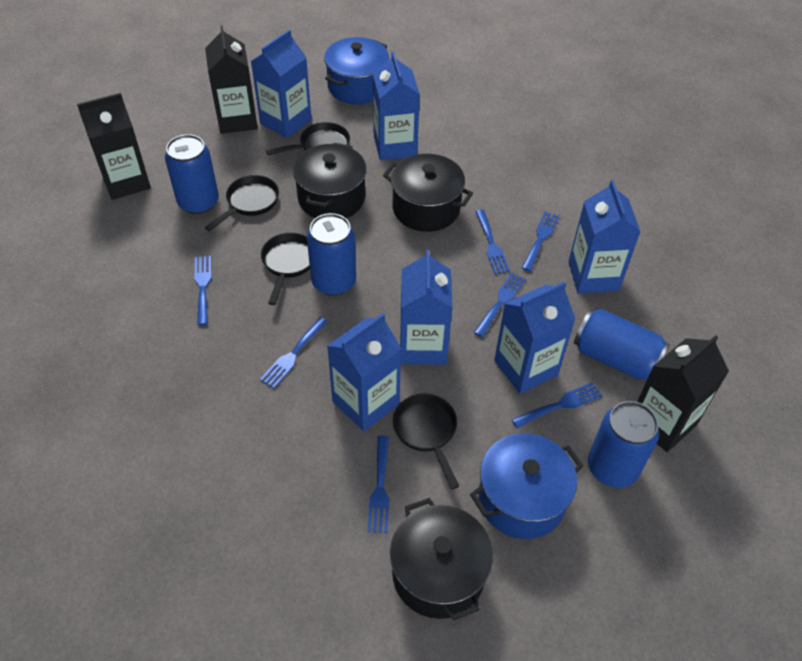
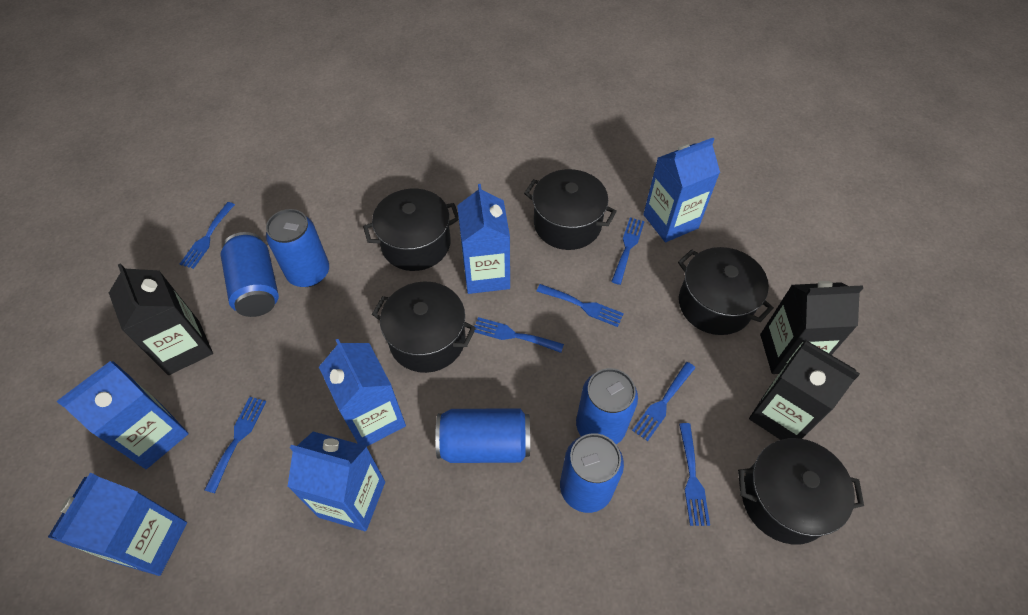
black pan: [205,175,279,231] [261,233,310,305] [266,122,350,155] [393,394,459,489] = 4 -> none = 0
black pot: [293,143,367,218] [383,154,473,232] [390,498,493,621] = 3 -> [363,189,459,271] [372,282,476,373] [524,169,617,250] [678,247,774,335] [738,438,864,545] = 5
blue can: [165,134,219,214] [307,213,356,296] [574,308,670,380] [588,401,659,488] = 4 -> [220,232,279,317] [266,209,329,287] [435,408,530,463] [560,433,624,513] [576,368,638,444] = 5
blue pot: [324,37,389,104] [470,433,584,539] = 2 -> none = 0

